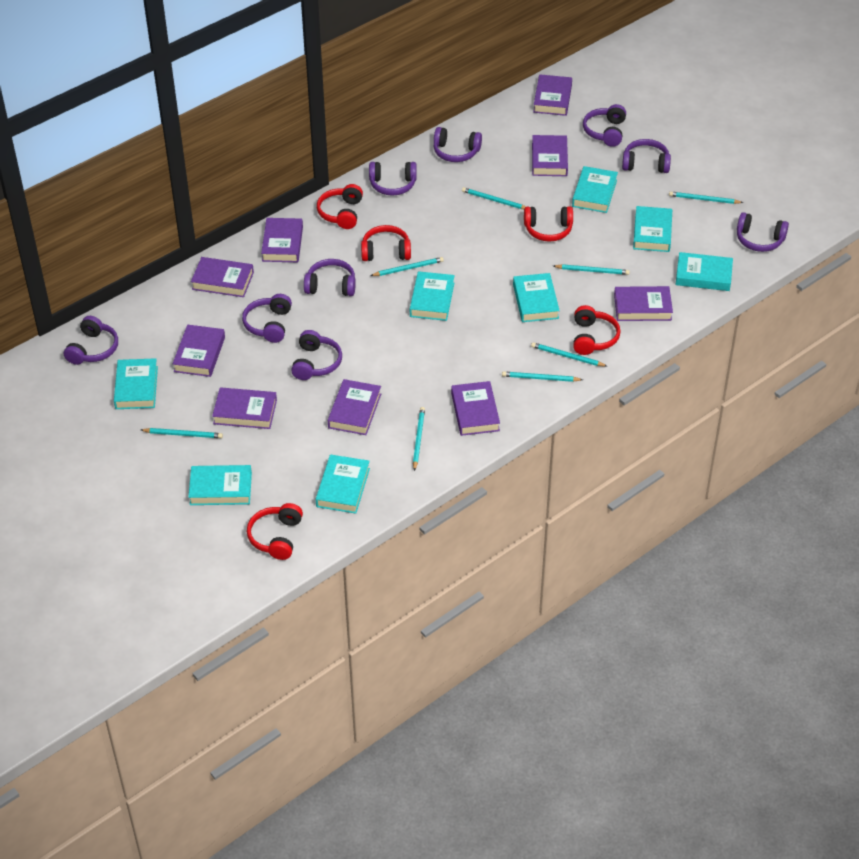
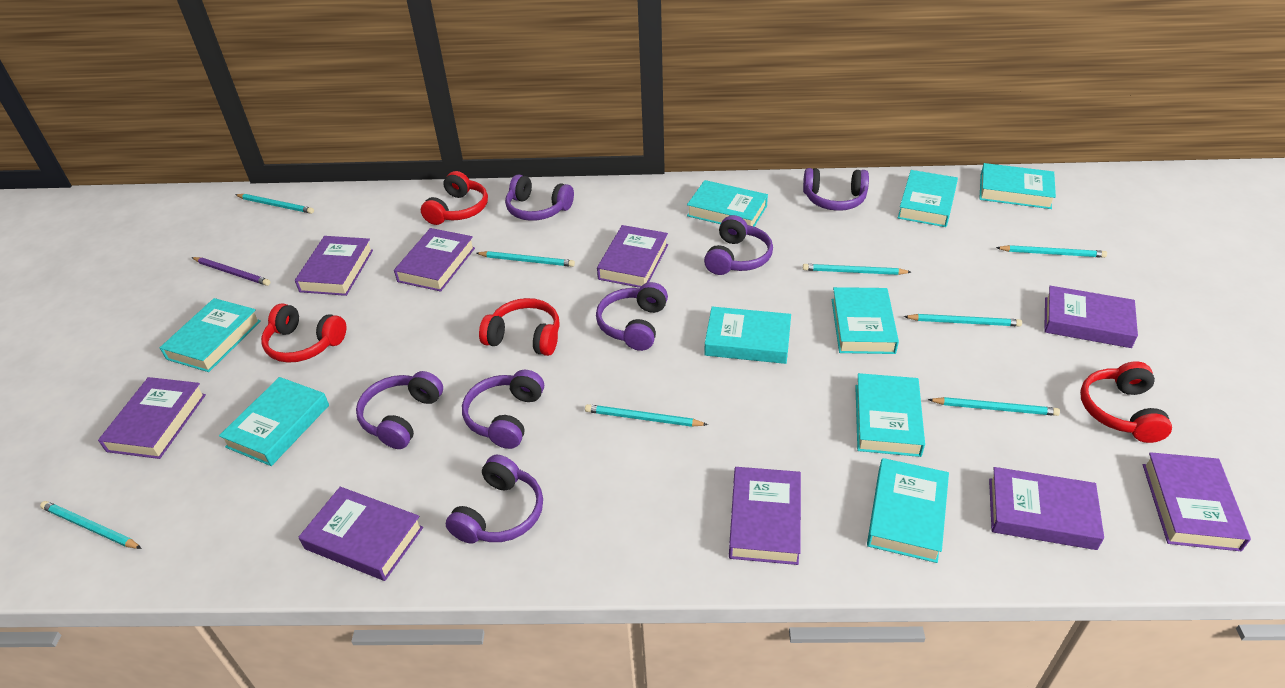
purple headphones: [64,316,118,365] [242,294,292,343] [291,330,342,380] [304,259,356,296] [369,162,417,196] [434,127,482,162] [583,104,626,147] [622,139,671,173] [737,212,789,252] = 9 -> [356,371,443,449] [446,455,543,544] [462,370,544,449] [505,174,574,221] [596,282,668,351] [704,215,773,275] [803,168,869,211] = 7
purple pencil: none = 0 -> [192,257,271,286] = 1
red headphones: [247,503,303,560] [317,184,363,229] [361,225,411,261] [524,206,573,242] [573,305,621,355] = 5 -> [261,303,346,363] [421,171,488,225] [479,298,560,356] [1080,361,1172,443] = 4
turquoise book: [114,358,158,409] [188,465,252,505] [316,454,370,514] [410,271,455,321] [513,273,560,322] [572,166,618,213] [633,206,672,252] [676,252,733,291] = 8 -> [160,298,261,372] [219,377,329,466] [687,180,768,227] [704,307,791,364] [832,287,899,354] [855,373,925,457] [867,458,949,563] [898,170,958,227] [979,163,1056,209] = 9

